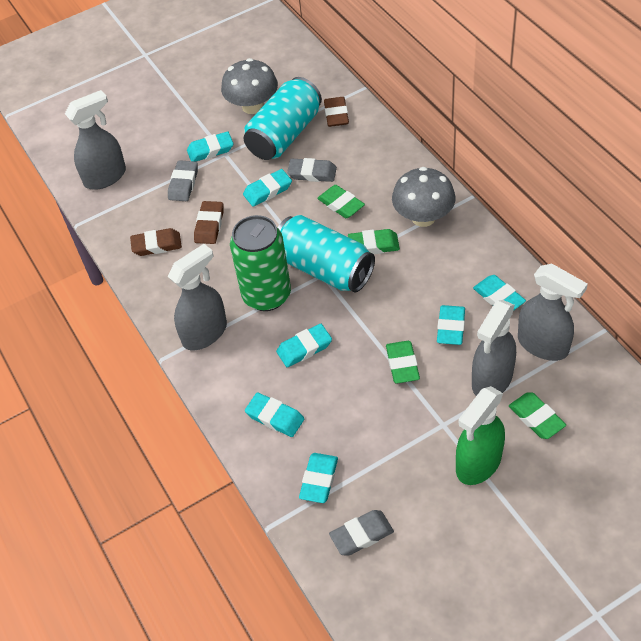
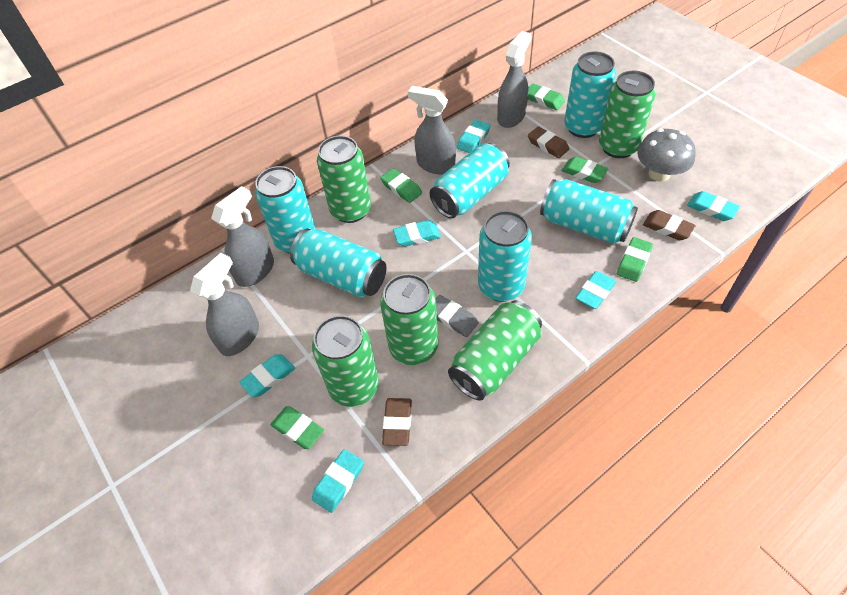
green can: [230,215,291,311] = 1 -> [312,315,379,407] [317,136,371,223] [380,274,438,365] [448,301,542,401] [599,70,656,158] = 5
green eraser: [317,185,365,218] [348,229,400,254] [386,341,420,383] [509,392,566,439] = 4 -> [271,406,324,449] [380,168,422,203] [528,84,565,110] [562,156,609,183] [617,237,653,282] = 5
green spray bottle: [456,386,505,485] = 1 -> none = 0
grey eraser: [168,160,198,201] [287,158,337,182] [329,510,394,556] = 3 -> [436,295,479,337] = 1
grey mushroom: [221,58,278,114] [392,167,456,227] = 2 -> [637,129,696,182] = 1
turquoise can: [244,77,322,160] [278,215,375,293] = 2 -> [255,166,316,254] [290,228,387,298] [430,143,510,218] [478,211,532,302] [540,179,638,244] [564,51,616,138] = 6
turquoise eraser: [187,131,234,162] [243,169,292,207] [245,393,304,437] [276,324,332,367] [299,453,338,503] [437,305,465,345] [473,275,526,311] = 7 -> [239,355,295,397] [312,449,364,513] [393,220,441,247] [457,120,491,153] [576,271,616,309] [687,191,740,221] = 6

